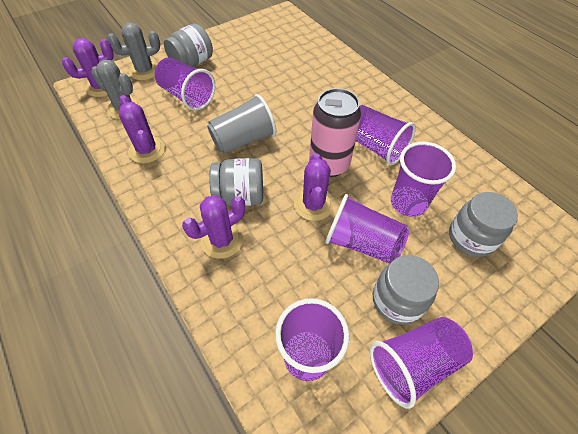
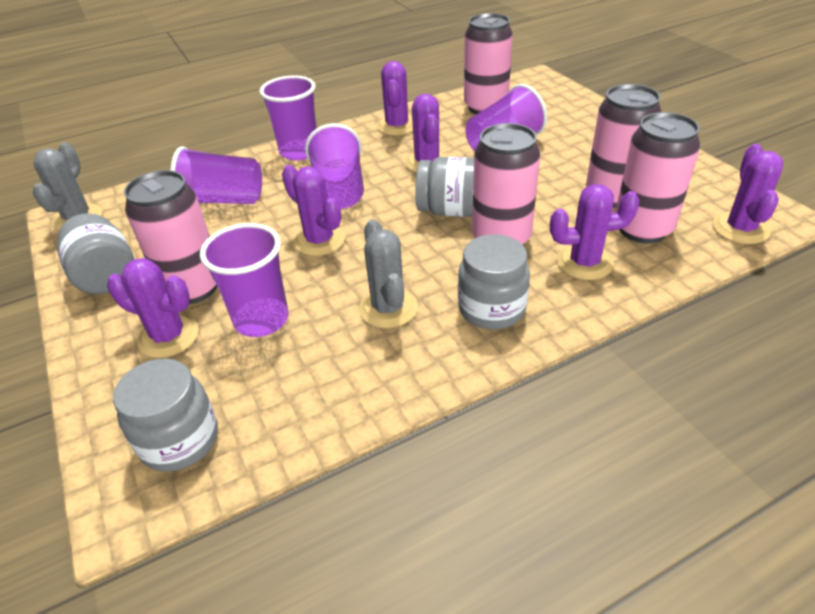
grey cup: [207,94,276,154] = 1 -> none = 0
pink can: [309,88,361,177] = 1 -> [124,170,217,304] [464,13,513,114] [472,123,540,245] [586,84,661,208] [616,112,700,244] = 5
purple cactus: [62,38,114,97] [119,95,165,163] [182,195,245,259] [294,154,334,221] = 4 -> [107,258,199,358] [282,165,345,256] [377,61,413,136] [405,94,448,173] [550,184,640,280] [713,144,784,244] = 6
purple cup: [155,58,215,111] [275,298,349,381] [325,194,409,264] [356,105,416,165] [370,317,473,409] [391,142,456,217] = 6 -> [171,146,262,204] [200,223,289,337] [260,75,317,161] [305,123,364,209] [466,84,547,151] = 5

